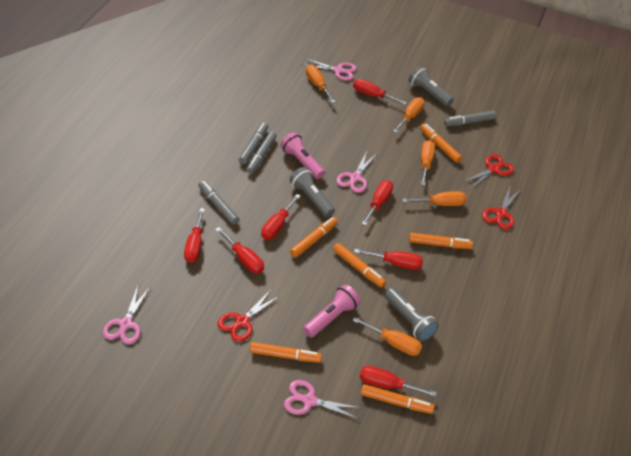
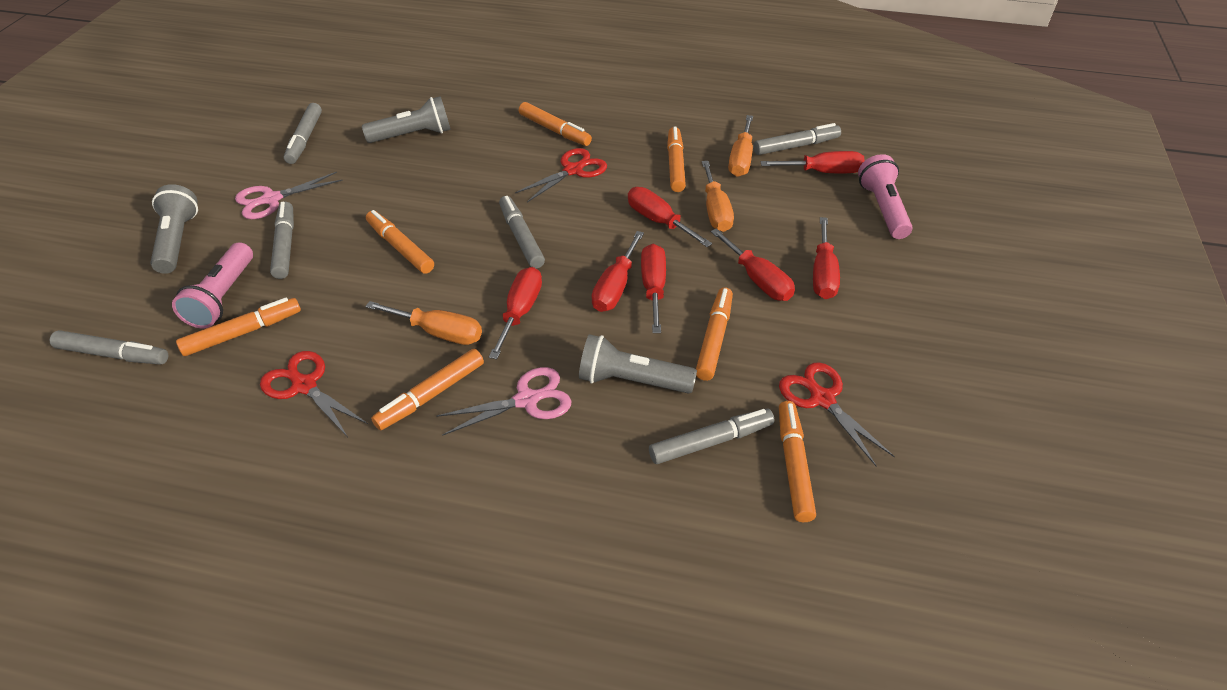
grey marker: [198,181,239,224] [239,123,268,164] [246,131,277,174] [444,111,496,126] = 4 -> [50,330,168,365] [270,202,294,279] [284,103,322,164] [499,196,545,268] [649,409,775,464] [754,123,841,155] = 6
orange marker: [250,342,322,363] [290,217,338,258] [333,243,386,287] [361,384,435,414] [409,233,473,249] [420,124,462,163] = 6 -> [176,297,301,356] [366,210,434,274] [371,349,484,431] [519,102,592,146] [667,126,686,192] [696,287,733,381] [779,401,816,522] = 7
orange screwdriver: [306,65,335,103] [352,317,422,356] [393,97,425,133] [402,191,467,206] [421,140,435,186] = 5 -> [365,301,482,345] [702,161,734,232] [728,115,753,177] = 3
pink scissors: [103,286,150,344] [284,380,361,420] [304,58,357,81] [336,151,376,193] = 4 -> [235,172,343,219] [436,367,571,436] = 2

